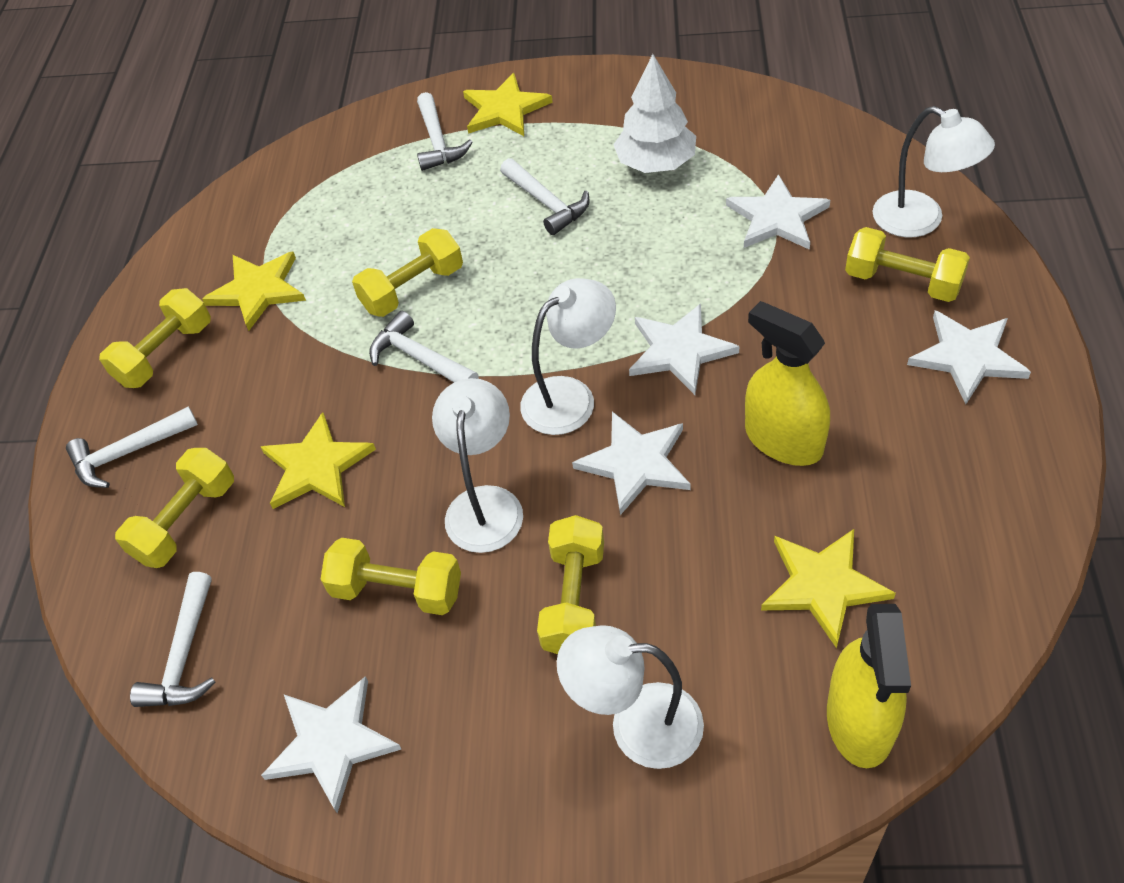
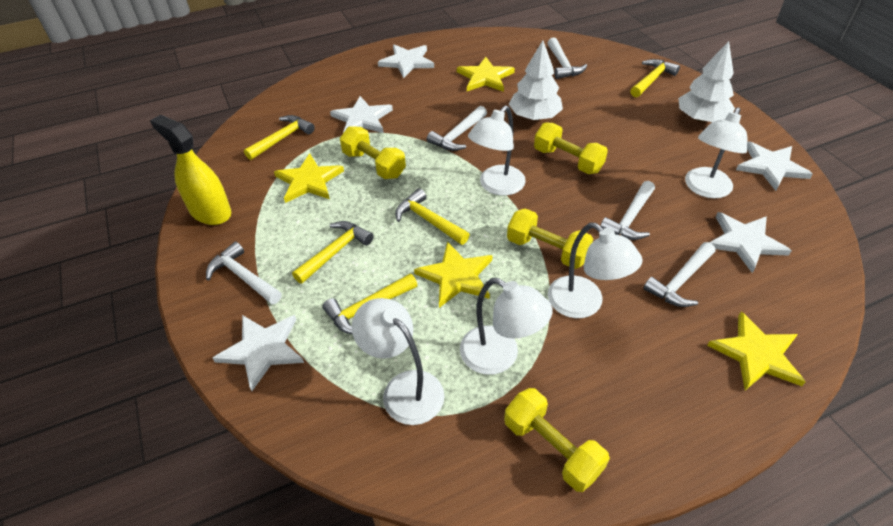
white lamp: [432,378,523,553] [520,278,616,435] [557,625,704,769] [873,106,995,238] = 4 -> [352,298,444,425] [460,278,553,375] [468,106,526,196] [548,223,643,318] [685,107,747,198] = 5
white tree: [613,54,696,173] = 1 -> [509,40,563,120] [678,41,735,122] = 2
yellow dumbbell: [99,288,211,388] [115,448,234,568] [321,538,461,615] [352,228,463,317] [537,515,604,654] [845,227,970,302] = 6 -> [340,126,406,179] [504,388,610,492] [507,209,593,269] [534,123,608,174] = 4
yellow hammer: none = 0 -> [244,115,315,160] [292,221,374,284] [323,274,417,334] [395,188,470,245] [630,59,680,97] = 5
yellow spray bottle: [745,301,830,466] [827,604,911,768] = 2 -> [150,115,231,225] = 1

